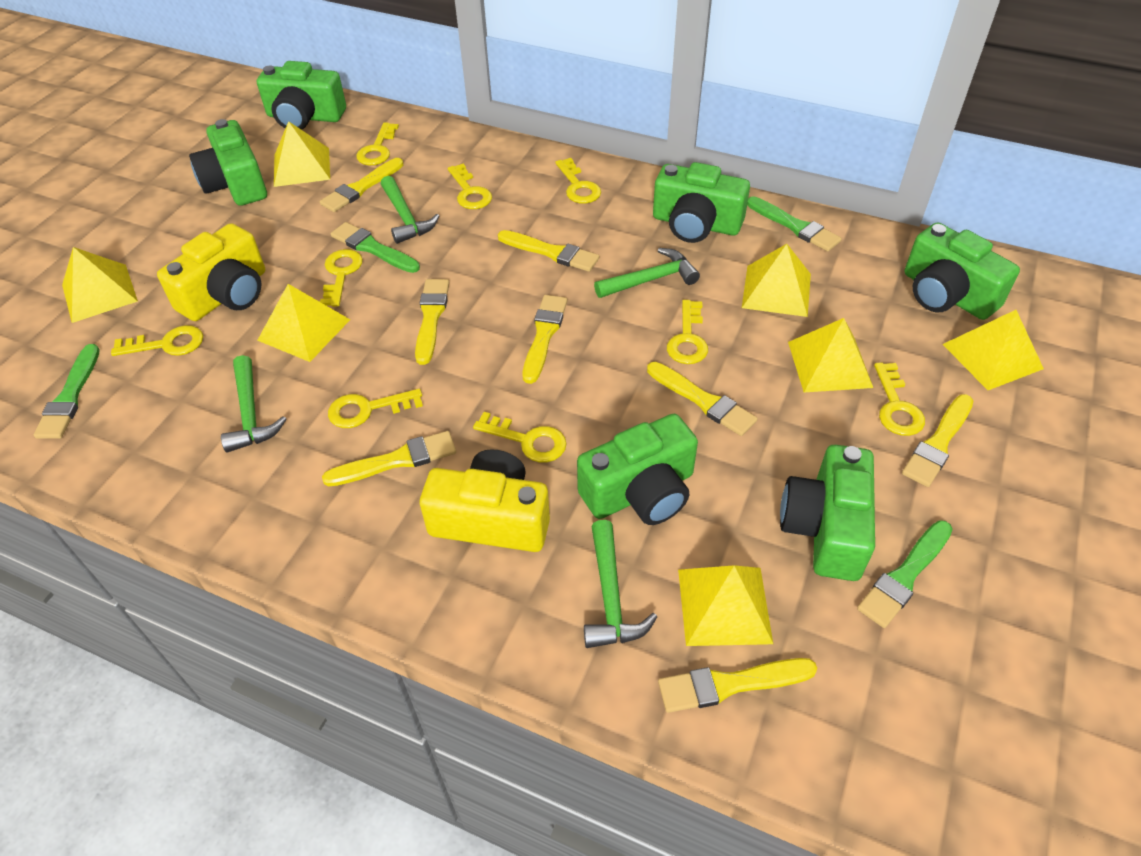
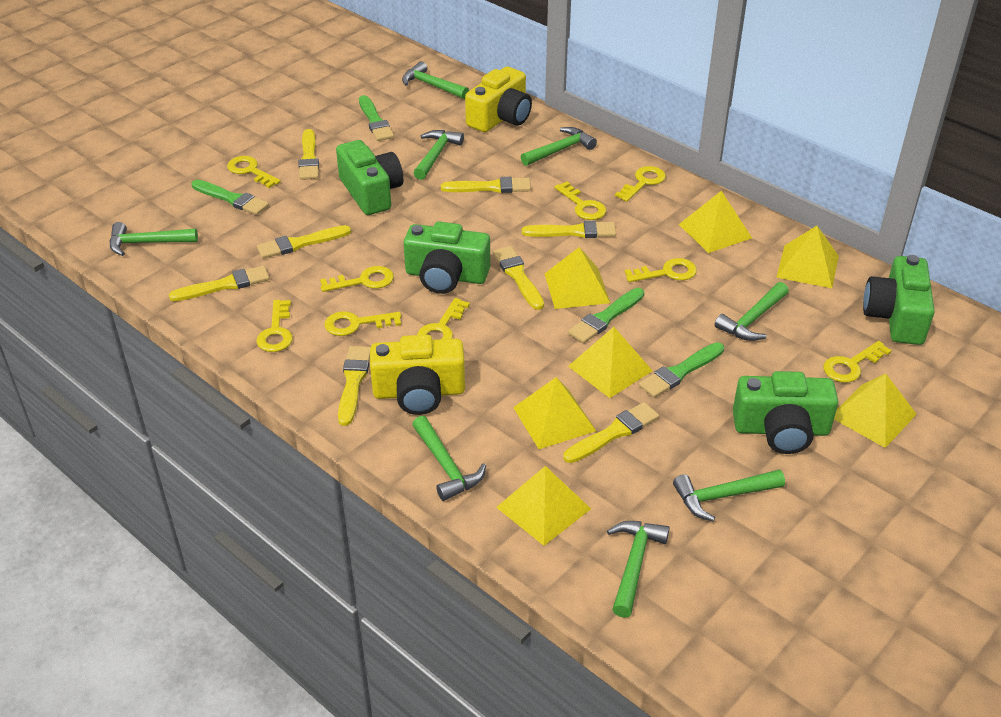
green camera: [189,119,267,206] [257,61,346,130] [577,414,698,525] [653,162,750,243] [780,445,875,581] [905,222,1020,320] = 6 -> [336,140,403,215] [404,222,490,294] [733,371,838,454] [863,255,935,345] = 4
green hammer: [221,355,287,452] [381,176,439,244] [584,520,657,648] [594,248,700,298] = 4 -> [110,222,198,256] [402,61,469,99] [412,416,486,501] [414,130,464,180] [521,127,597,166] [607,521,670,618] [673,470,785,522] [715,282,789,341] = 8

